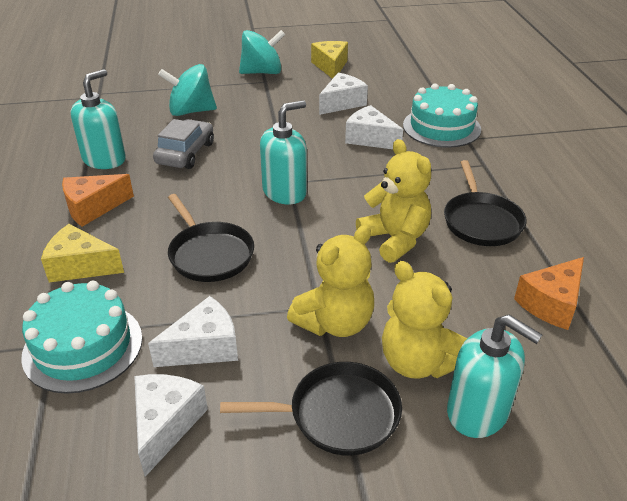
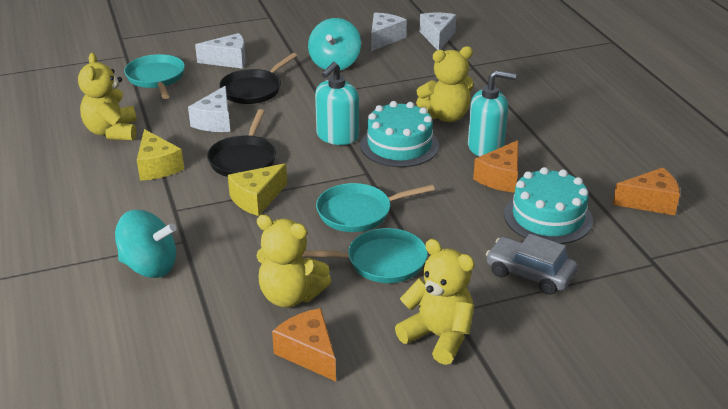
black pan: [168,194,254,282] [220,362,402,456] [444,160,527,246] = 3 -> [207,109,276,177] [219,53,297,104] = 2
orange cheese: [62,174,134,227] [514,257,584,330] = 2 -> [272,308,336,381] [473,140,518,193] [612,168,680,215] = 3
turquoise pan: none = 0 -> [124,54,185,99] [301,228,428,283] [316,183,435,232] = 3
turquoise soap dispenser: [71,69,126,169] [260,100,307,204] [447,315,543,438] = 3 -> [315,62,359,145] [468,70,516,157] = 2
yellow teddy bear: [287,225,374,337] [356,139,431,263] [382,261,467,378] = 3 -> [78,53,137,140] [257,215,331,308] [395,239,475,365] [416,46,473,122] = 4

